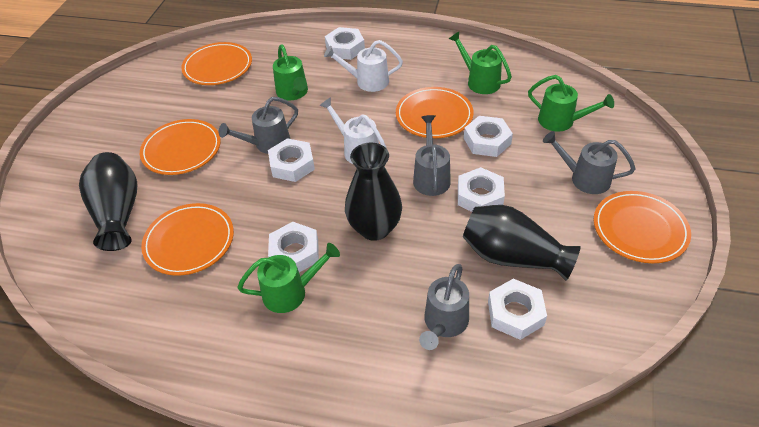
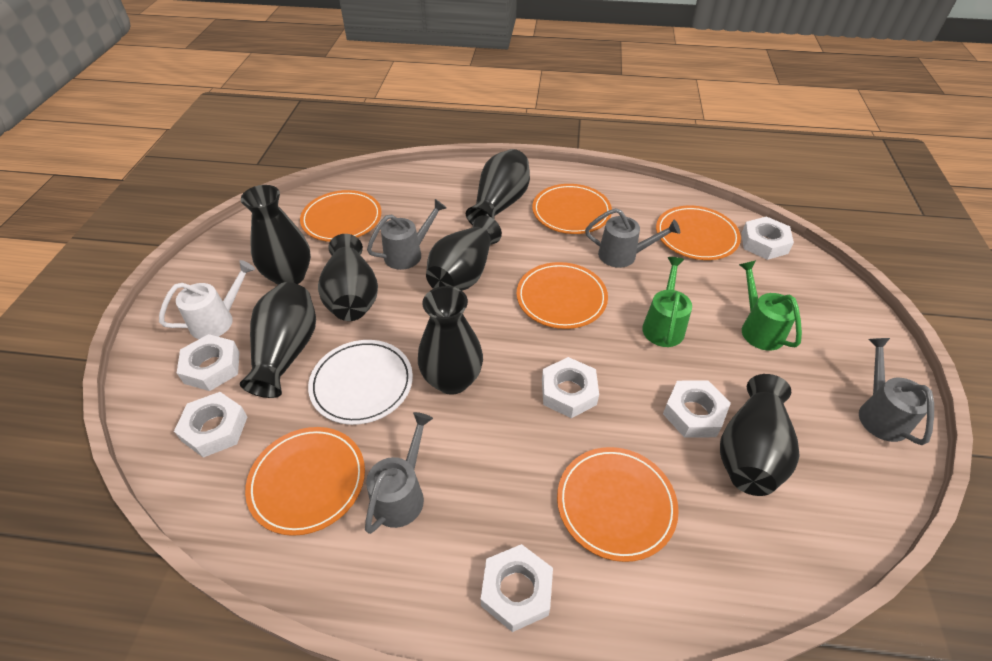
black vase: [79,152,138,251] [345,142,402,241] [463,205,581,281] = 3 -> [240,282,316,398] [241,185,311,285] [318,234,378,321] [418,286,483,395] [426,215,502,291] [466,149,530,225] [720,374,800,496] = 7
green watering can: [237,243,340,313] [273,44,308,101] [449,32,512,94] [528,75,614,132] = 4 -> [642,257,692,347] [739,260,802,351] = 2
orange plate: [140,119,221,175] [141,203,234,276] [181,42,252,85] [396,87,474,138] [594,191,691,263] = 5 -> [245,427,365,536] [300,190,382,242] [516,262,608,329] [532,184,612,234] [557,447,679,562] [656,206,741,260] = 6
white plate: none = 0 -> [308,340,413,425] = 1
white watering can: [319,97,386,164] [324,40,403,92] = 2 -> [159,260,255,339] = 1

